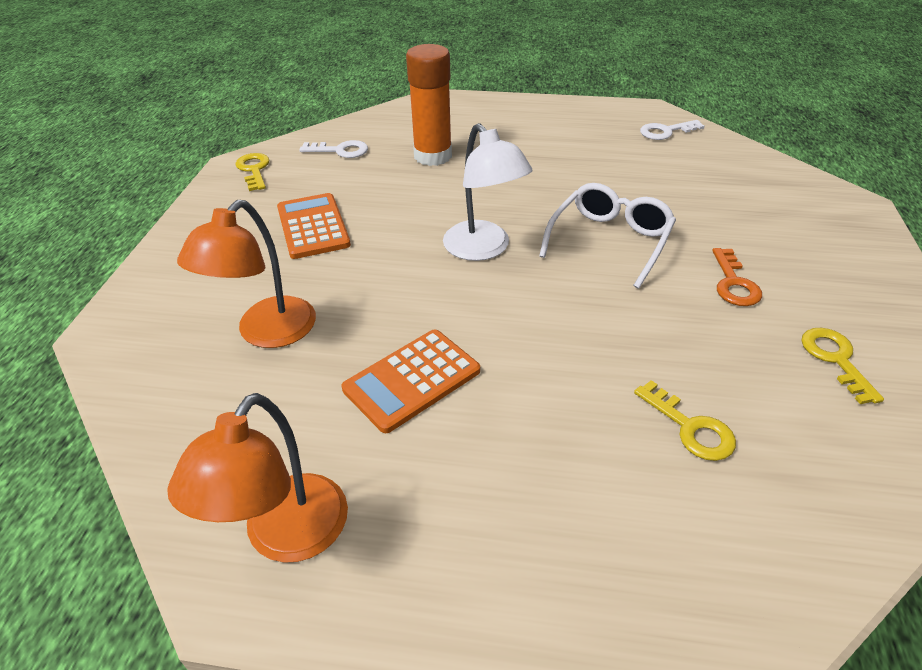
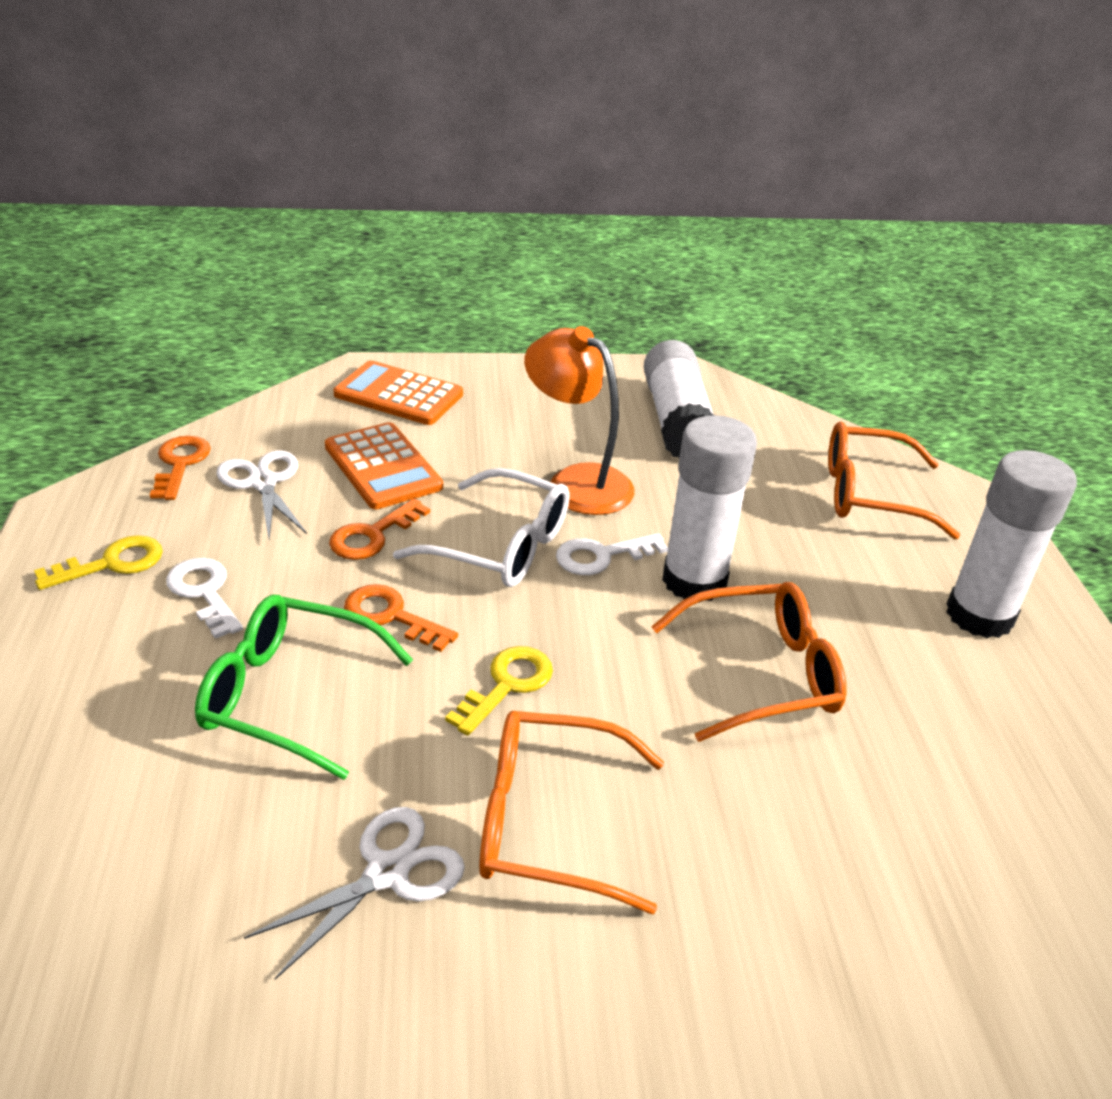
green glasses: none = 0 -> [195,595,413,780] = 1
orange glasses: none = 0 -> [479,711,664,915] [651,582,847,742] [828,422,960,540] = 3
orange glue stick: [406,44,452,166] = 1 -> none = 0
orange key: [712,248,762,306] = 1 -> [150,436,211,500] [329,498,430,560] [344,584,458,652] = 3
orange lamp: [167,393,348,563] [177,200,316,348] = 2 -> [524,326,635,515] = 1
white glue stick: none = 0 -> [644,340,714,458] [662,415,757,603] [946,450,1077,638] = 3
white lamp: [443,123,533,261] = 1 -> none = 0
white scissors: none = 0 -> [216,450,307,539] [244,807,465,980] = 2
yellow key: [235,153,270,191] [634,380,736,461] [801,328,884,404] = 3 -> [34,535,163,590] [445,646,553,736] = 2

